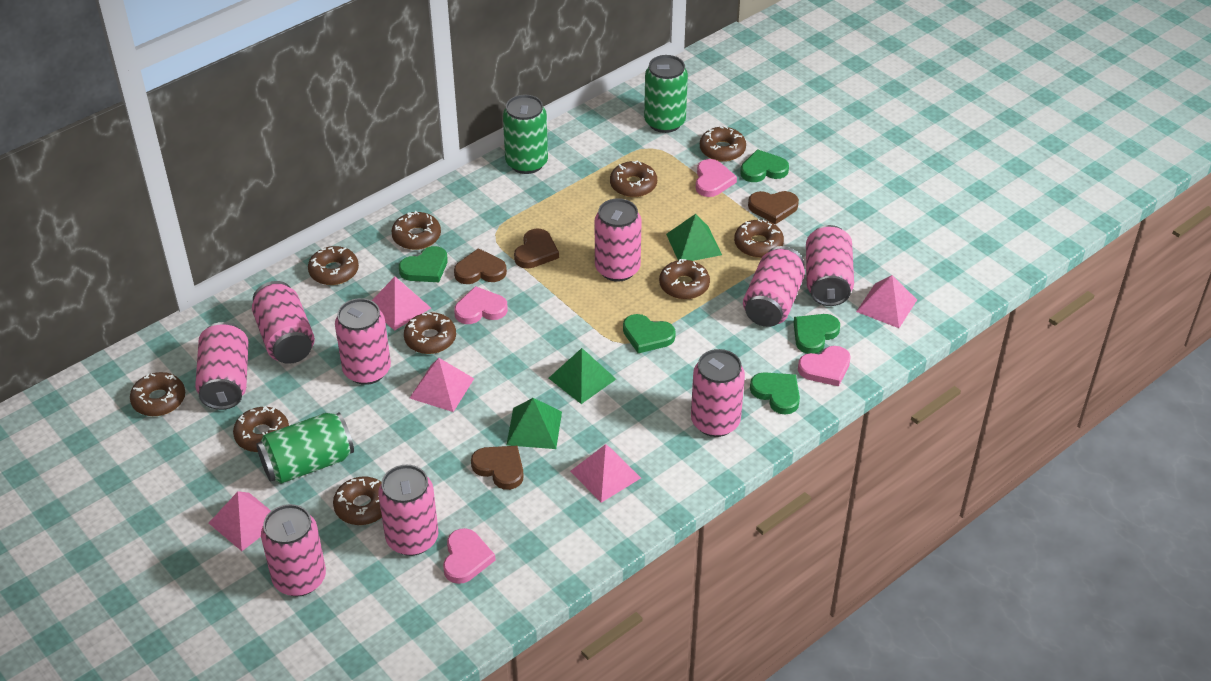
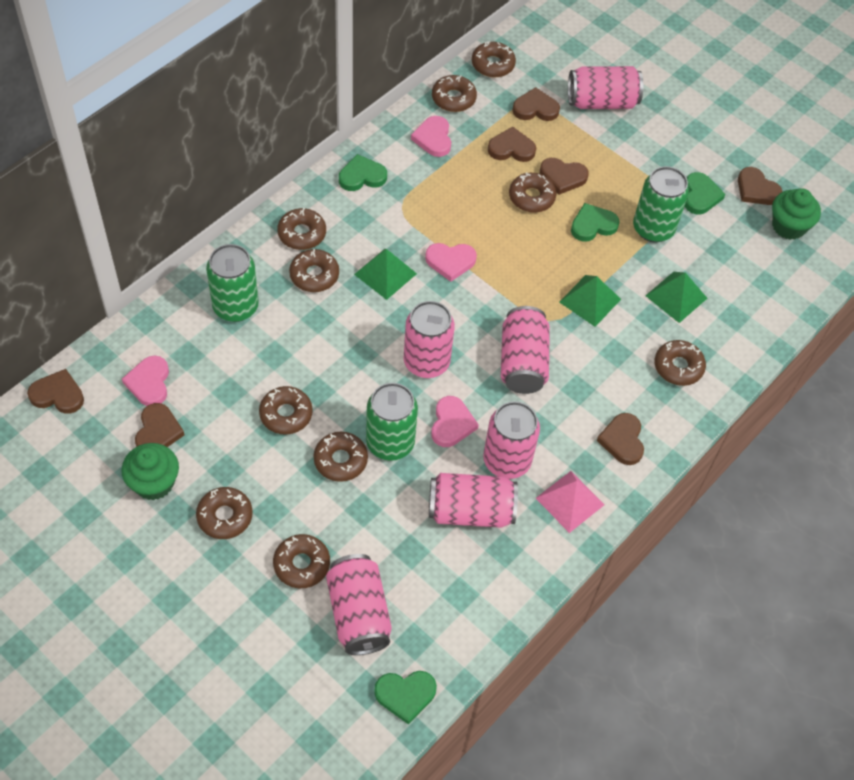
brown heart: [454,248,507,284] [471,446,524,490] [514,228,559,269] [748,191,799,225] = 4 -> [27,369,84,414] [135,403,185,447] [488,127,536,162] [512,87,560,121] [540,158,589,195] [597,413,644,465] [738,167,783,205] = 7
green cupcake: none = 0 -> [121,443,179,500] [772,188,821,240] = 2
green heart: [399,246,448,282] [623,314,676,353] [740,149,789,182] [750,372,800,415] [794,314,840,354] = 5 -> [339,154,387,191] [374,671,437,724] [571,203,620,242] [685,172,726,215] = 4
pink can: [195,322,248,410] [252,281,315,364] [261,504,326,597] [335,298,391,385] [378,465,438,556] [595,198,642,282] [691,349,745,437] [743,246,805,327] [806,225,854,306] = 9 -> [326,554,392,655] [403,301,455,378] [429,473,518,528] [483,401,540,479] [501,306,550,394] [568,66,643,109] = 6
pink pyramid: [209,491,271,551] [372,277,431,331] [410,358,474,412] [570,444,641,503] [856,275,917,328] = 5 -> [536,471,605,533] = 1

